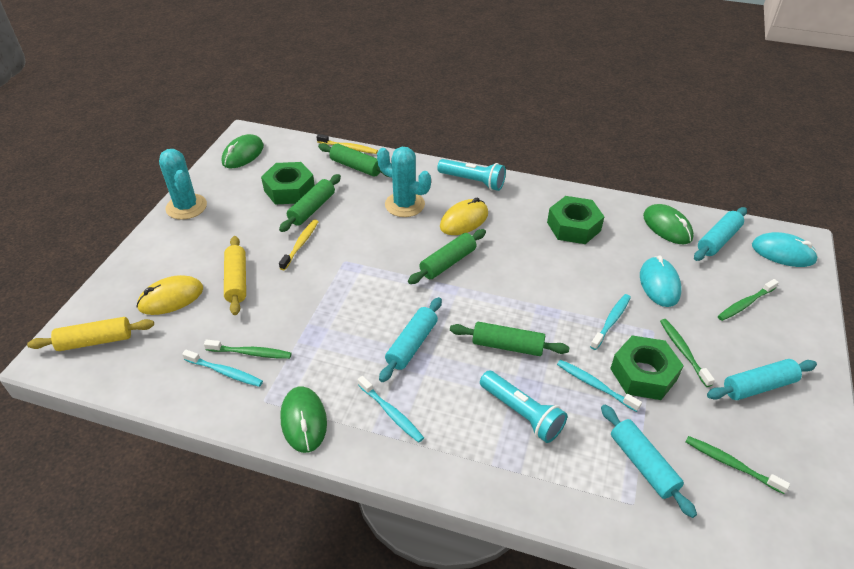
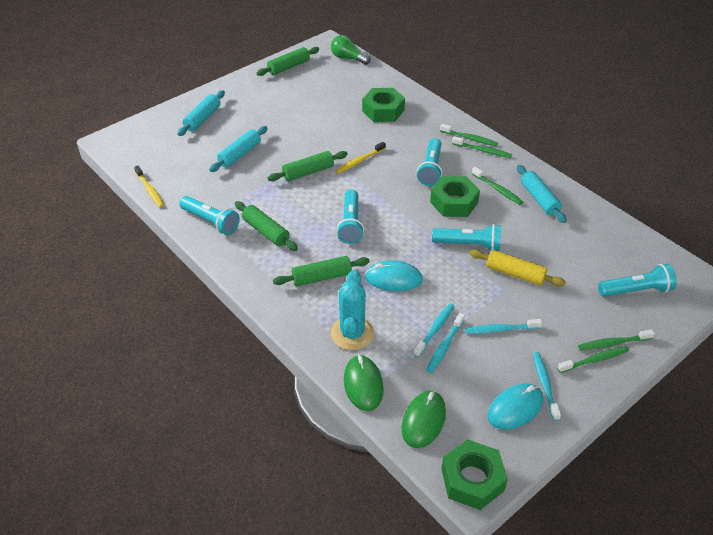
green light bulb: none = 0 -> [331,35,371,65] = 1
green mouse: [222,134,264,168] [280,386,327,453] [643,204,694,244] = 3 -> [344,355,384,411] [401,391,446,448] = 2
green toothbrush: [204,340,291,359] [660,319,715,387] [686,436,790,494] [718,279,779,321] = 4 -> [440,124,498,146] [452,136,512,158] [472,167,523,205] [557,346,629,373] [578,330,655,350] = 5
turquoise cactus: [159,149,207,220] [377,147,431,217] = 2 -> [331,270,374,350] = 1
turquoise flashlight: [437,159,506,191] [480,371,567,443] = 2 -> [179,196,240,235] [337,189,364,244] [417,138,442,186] [432,224,501,251] [598,264,677,297] = 5
turquoise rolling pin: [379,297,442,382] [601,405,697,518] [694,207,747,261] [707,359,817,400] = 4 -> [178,90,225,136] [209,126,268,172] [517,165,567,223] = 3
yellow mouse: [137,275,203,315] [440,198,488,235] = 2 -> none = 0
yellow rolling pin: [27,317,154,351] [224,236,246,315] = 2 -> [470,250,566,286] = 1

